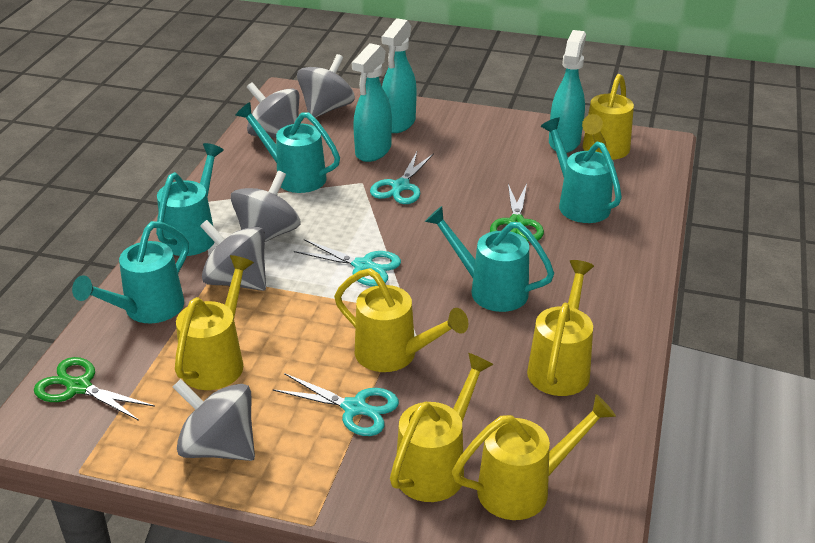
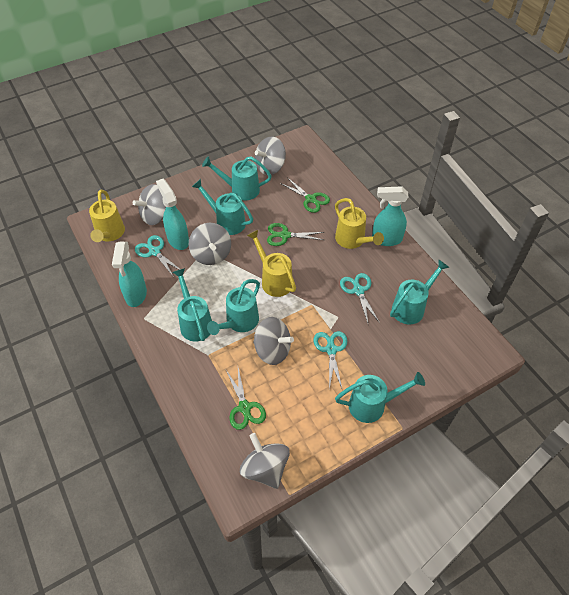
green scissors: [34,357,155,421] [490,184,544,242] = 2 -> [226,368,266,430] [267,223,324,246] [280,177,330,213] = 3
turquoise watering can: [72,221,189,323] [156,143,224,256] [235,102,340,193] [425,206,554,312] [541,117,622,223] = 5 -> [173,268,212,342] [192,179,253,235] [202,157,272,200] [207,279,260,335] [335,372,425,423] [390,260,449,325] = 6
yellow watering can: [175,255,254,390] [334,268,468,372] [390,353,494,502] [452,394,616,520] [527,260,594,396] [582,74,634,160] = 6 -> [89,190,125,242] [247,230,296,297] [335,198,384,249] = 3

